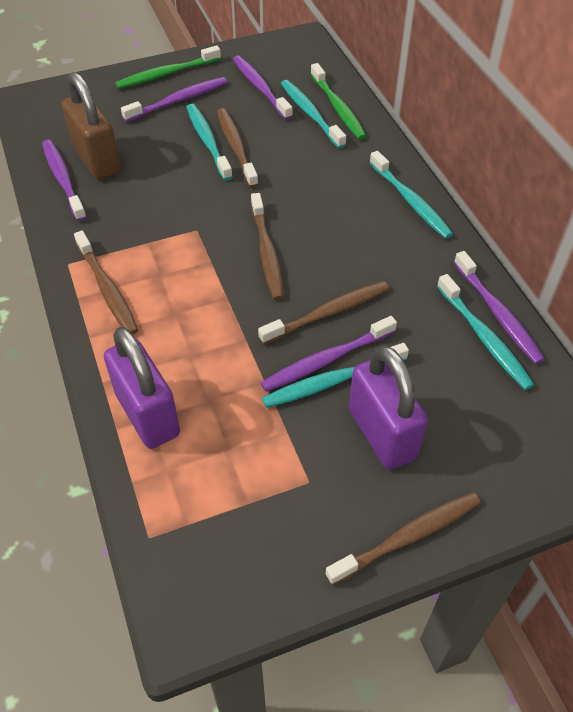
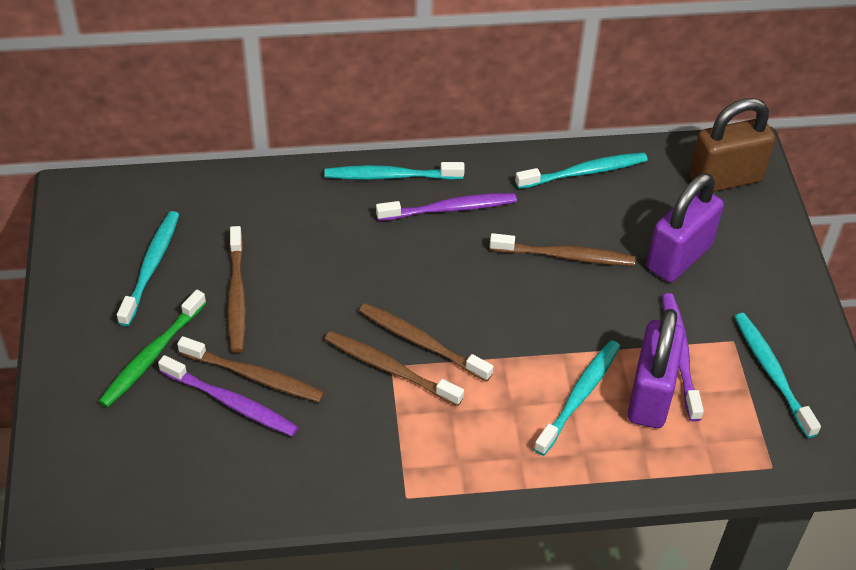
green toothbrush: [115,45,221,89] [311,63,366,140] = 2 -> [99,290,206,408] = 1
purple toothbrush: [42,140,87,221] [121,77,227,122] [233,55,293,120] [261,316,397,392] [454,251,545,364] = 5 -> [158,355,298,437] [376,193,517,221] [662,293,704,421] = 3

